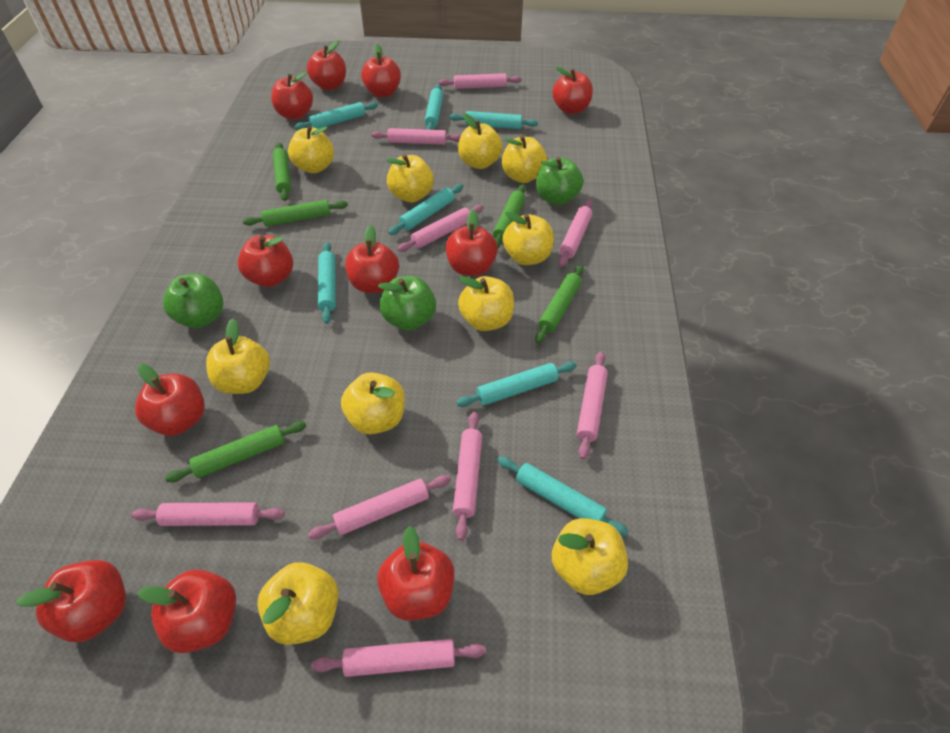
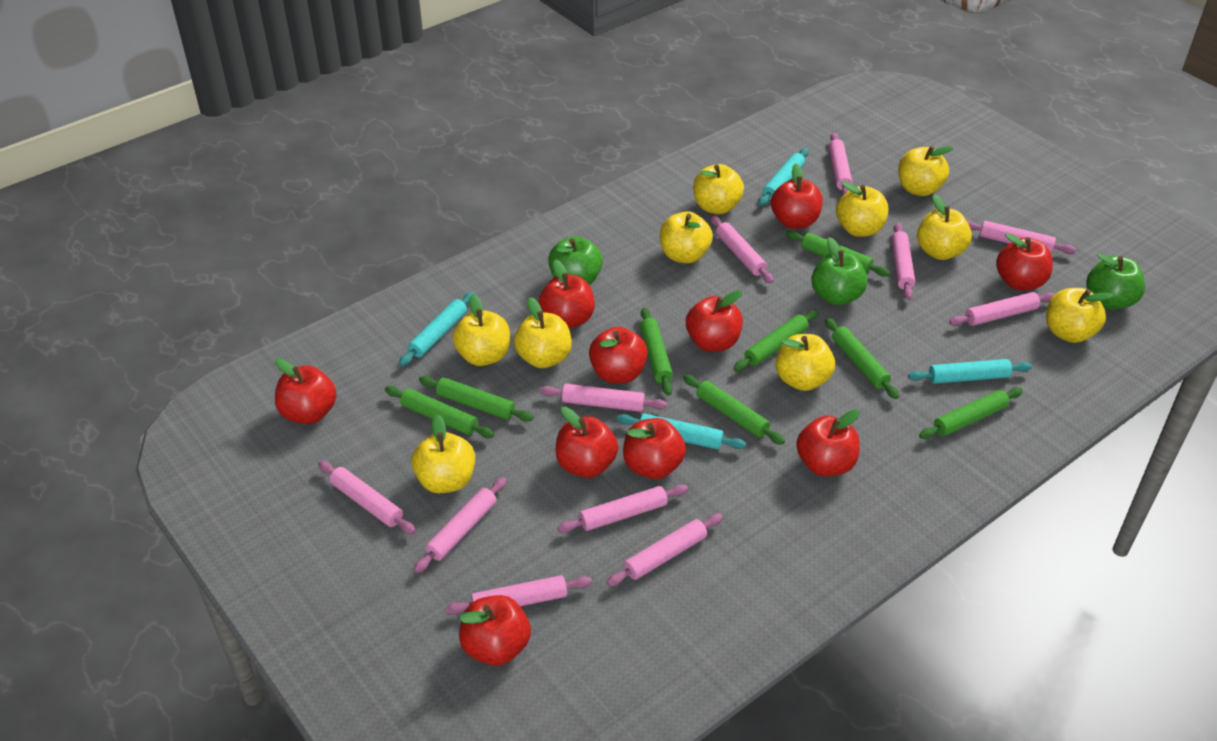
green rolling pin: [165,421,306,482] [243,200,348,226] [273,143,291,201] [493,184,526,248] [535,265,584,343] = 5 -> [385,386,494,438] [419,376,533,422] [640,308,673,395] [683,375,785,445] [733,310,819,371] [786,230,890,277] [825,318,899,399] [919,387,1023,439] = 8
pink rolling pin: [131,502,285,526] [308,475,451,539] [311,639,486,677] [371,128,461,145] [397,205,484,252] [439,73,522,89] [453,412,482,541] [559,199,593,267] [577,352,608,460] = 9 -> [318,461,416,534] [414,477,507,573] [445,575,592,615] [540,384,667,412] [558,484,688,533] [607,514,723,586] [710,216,774,283] [829,133,852,195] [891,223,915,300] [949,292,1055,326] [967,221,1076,254] = 11
red apple: [16,560,126,642] [135,364,205,436] [137,569,236,653] [238,235,293,287] [271,72,313,119] [307,40,346,90] [345,225,399,293] [361,44,401,97] [377,526,454,621] [445,209,498,276] [552,67,593,114] = 11 -> [275,358,337,424] [459,595,531,666] [539,260,595,329] [556,407,618,478] [589,327,648,383] [623,418,686,479] [686,290,743,351] [771,163,823,229] [796,409,860,476] [996,233,1053,290] = 10
turquoise rolling pin: [294,102,378,130] [318,242,336,324] [388,184,463,235] [425,84,443,130] [449,111,538,129] [456,362,577,407] [497,456,629,536] = 7 -> [399,291,475,366] [617,414,746,449] [759,148,809,206] [908,359,1032,384] = 4

